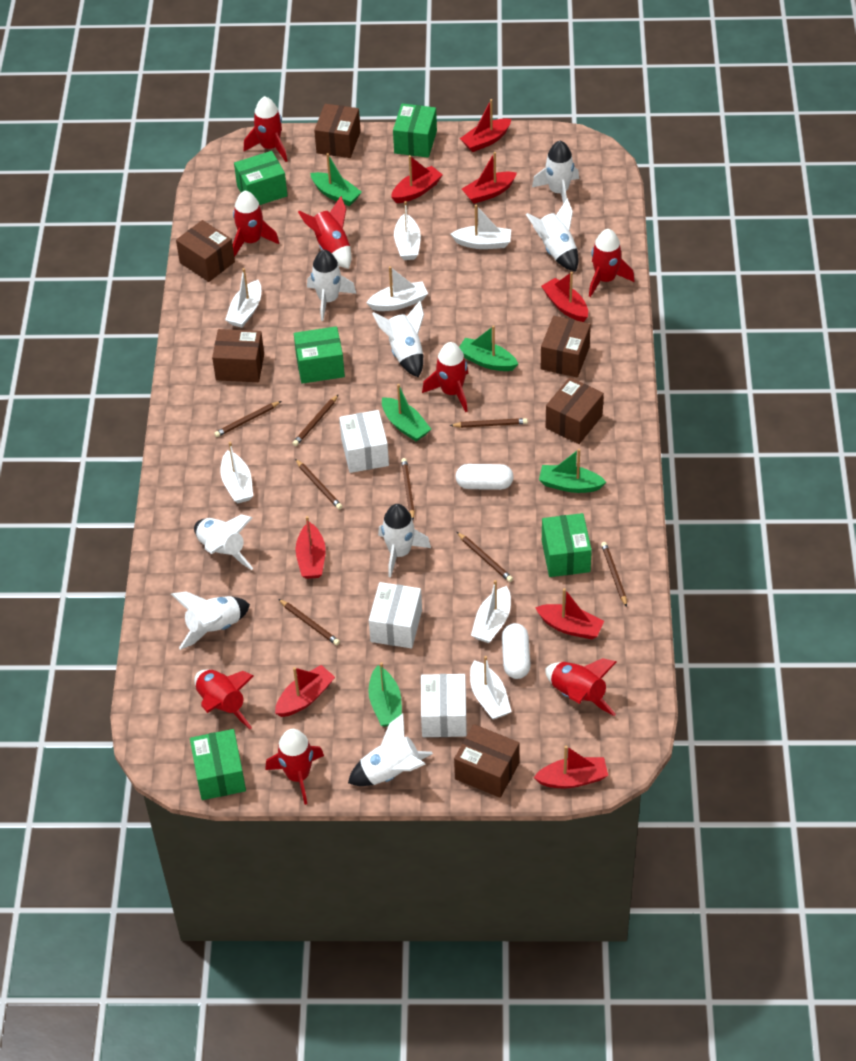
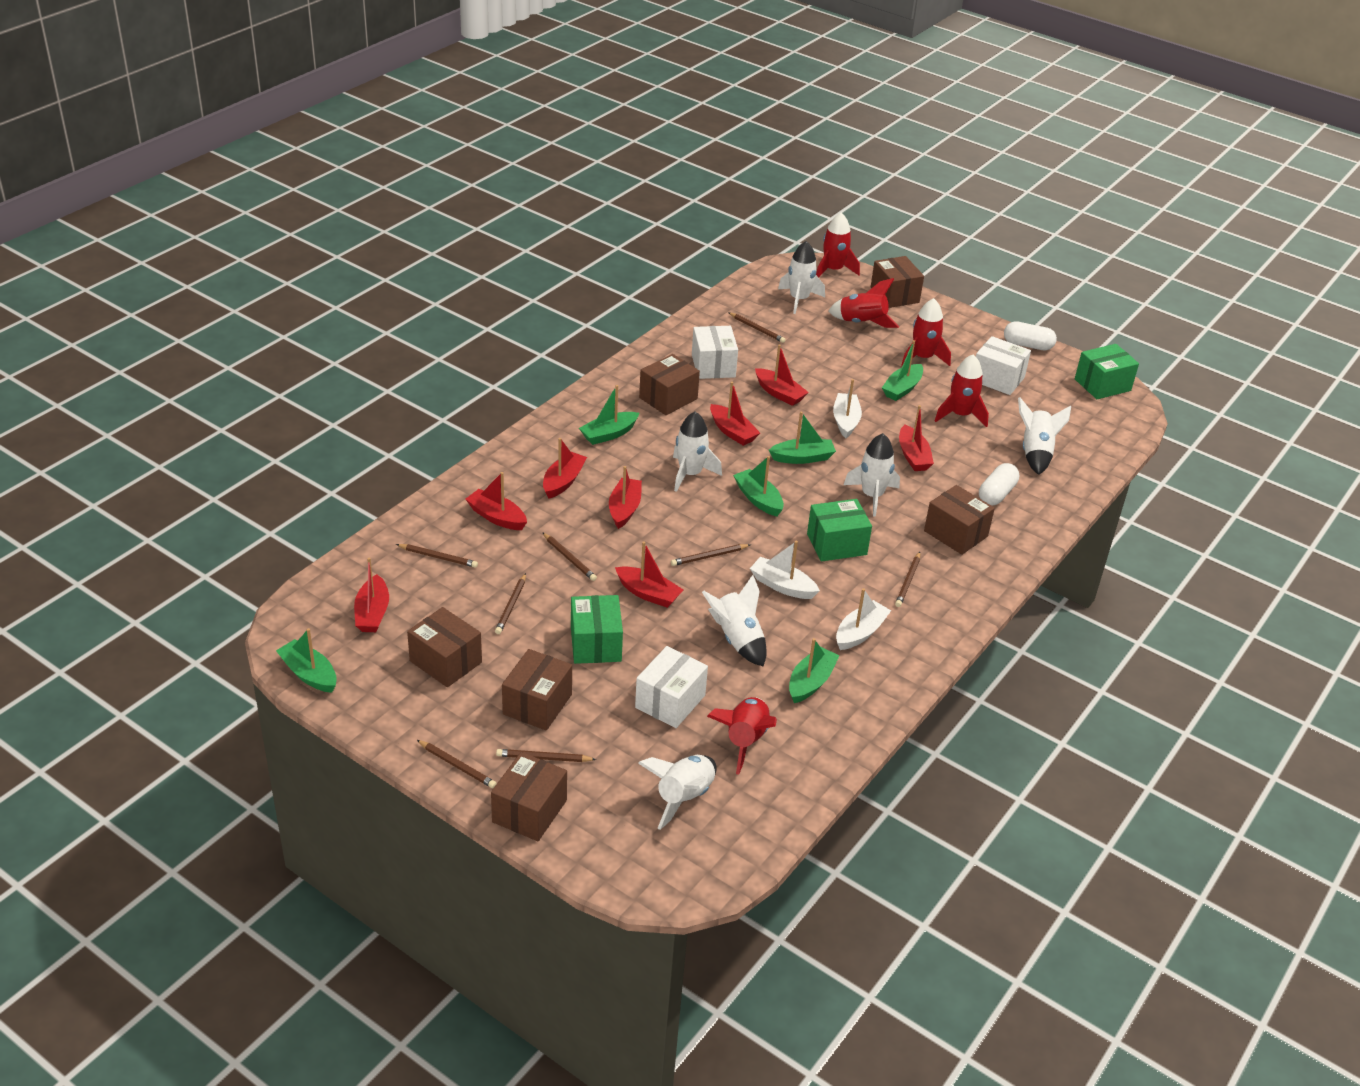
green boat: [310,153,362,206] [368,662,402,727] [382,384,431,441] [459,325,518,371] [539,449,606,493] = 5 -> [276,628,337,693] [579,385,639,445] [733,456,784,516] [769,411,836,464] [789,638,840,703] [882,340,923,401] = 6
green box: [190,729,246,800] [234,151,287,205] [294,326,345,384] [393,103,437,158] [542,513,592,577] = 5 -> [571,595,623,664] [807,499,872,562] [1075,344,1139,399] = 3
red rocket: [195,670,254,729] [233,191,279,257] [244,96,287,162] [265,729,324,805] [298,196,351,269] [422,342,468,412] [545,658,617,716] [589,229,635,297] = 8 -> [707,697,777,775] [816,213,860,278] [828,278,899,328] [901,298,951,367] [935,354,989,427] = 5
white boat: [220,442,253,503] [225,268,261,328] [366,266,428,311] [394,201,421,260] [451,205,511,249] [470,656,512,720] [471,580,511,643] = 7 -> [750,541,820,599] [833,379,862,438] [836,588,891,650] = 3
white rocket: [171,591,250,650] [194,514,253,570] [307,250,356,321] [348,713,433,786] [372,301,424,378] [378,504,431,577] [526,198,578,272] [532,140,579,204] = 8 -> [638,755,717,830] [673,411,722,492] [702,575,767,667] [778,241,825,314] [844,433,900,517] [1018,397,1071,475] = 6

